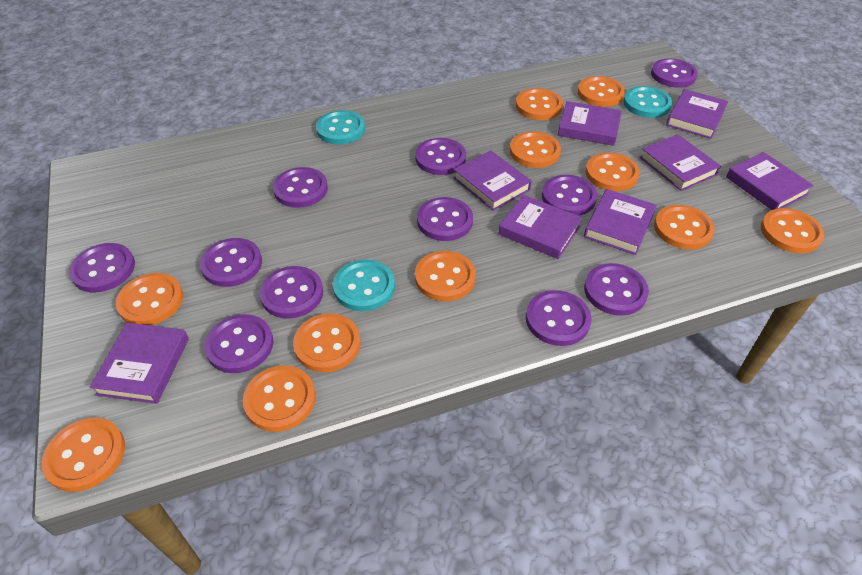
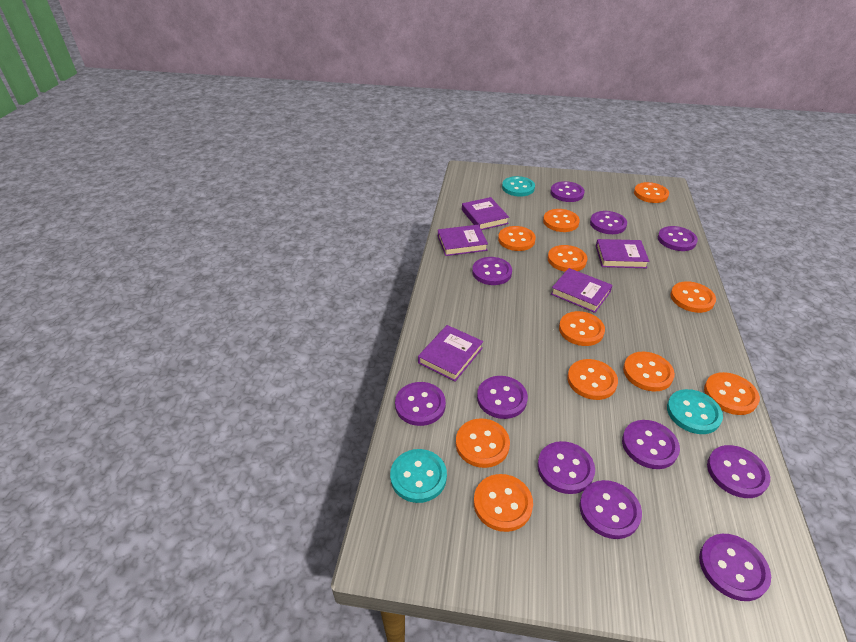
purple book: [90,323,189,404] [454,150,532,211] [499,195,582,259] [558,101,622,146] [584,189,657,255] [640,134,721,191] [666,89,728,139] [726,152,814,210] = 8 -> [418,325,483,382] [438,225,488,256] [462,197,509,230] [551,268,613,313] [596,239,650,268] = 5

